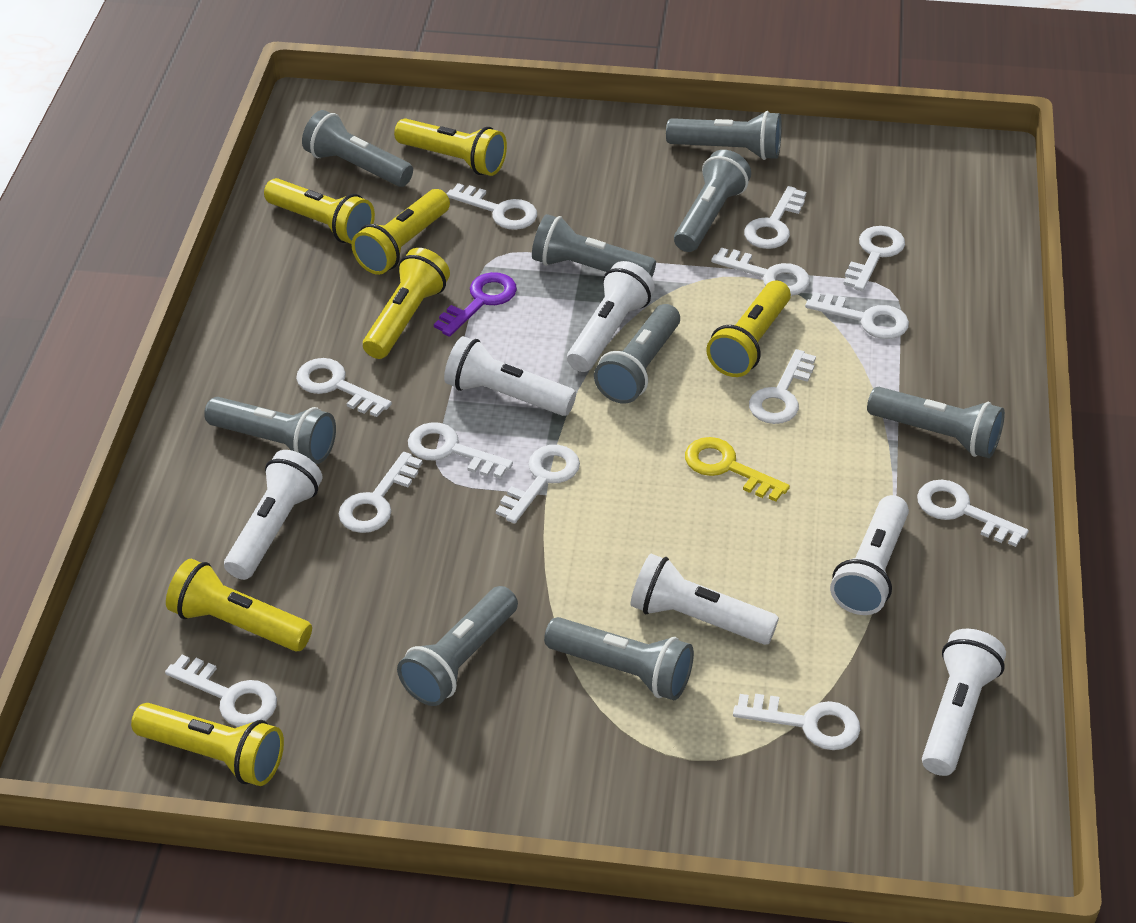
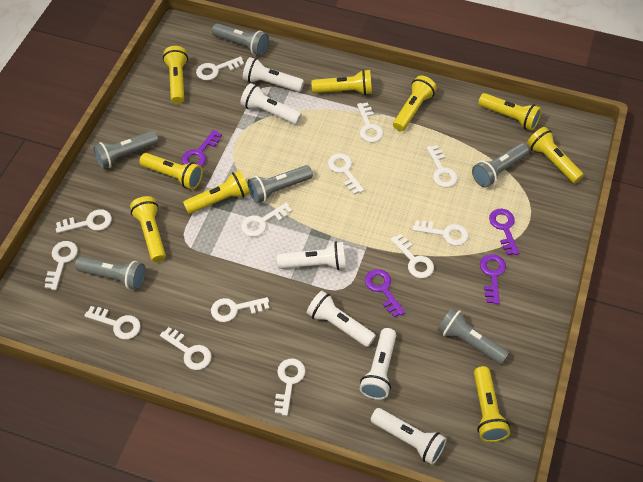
grey flashlight: [204,397,336,464] [302,110,413,187] [397,586,518,706] [532,214,656,277] [544,617,694,700] [594,304,680,404] [666,111,782,160] [674,150,751,252] [867,387,1005,458] = 9 -> [75,257,146,290] [93,131,159,169] [212,23,269,56] [248,165,313,203] [438,307,509,365] [472,143,529,188] = 6
purple key: [434,272,517,337] = 1 -> [182,130,222,166] [365,269,405,318] [480,254,506,304] [489,209,519,255] = 4
yellow flashlight: [131,703,284,786] [166,558,312,652] [264,178,375,244] [351,189,450,275] [363,248,450,359] [394,119,507,176] [706,281,791,377] = 7 -> [130,196,166,262] [139,153,203,190] [163,46,188,104] [183,170,250,214] [311,69,372,95] [393,75,437,131] [474,366,510,442] [478,93,542,131] [527,127,584,184] = 9
yellow key: [685,437,790,502] = 1 -> none = 0

